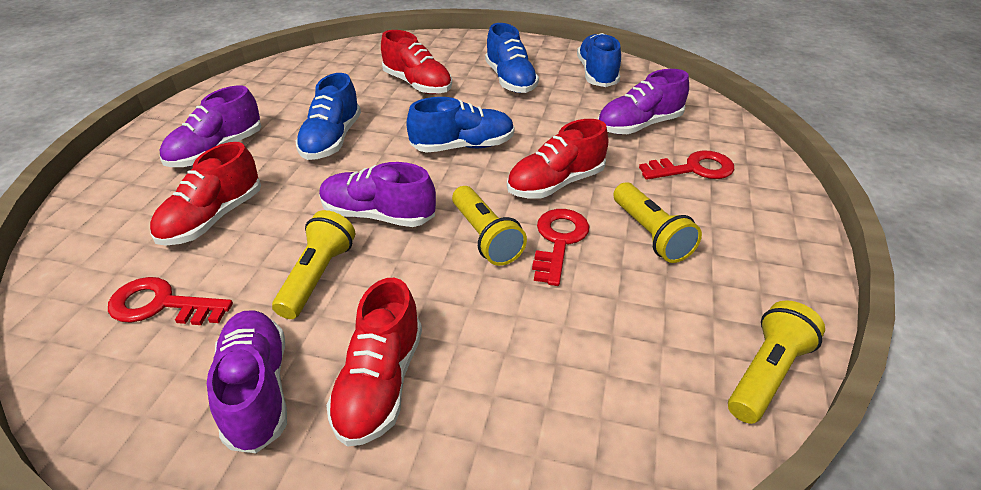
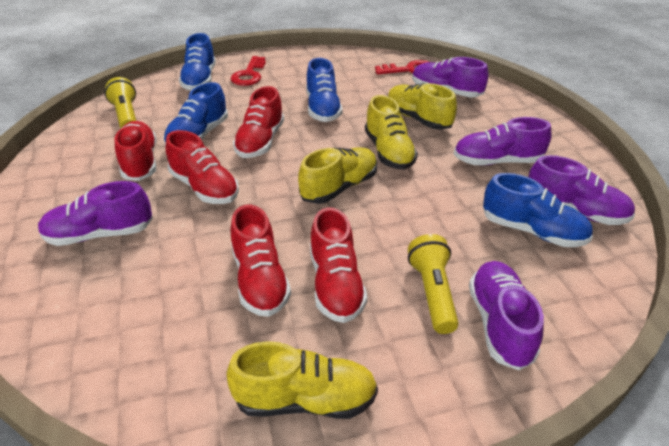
purple shoe: [160,85,262,167] [207,310,287,453] [319,162,436,227] [598,69,689,134] = 4 -> [38,181,153,246] [412,57,488,97] [454,117,552,166] [469,261,544,370] [528,155,635,225] = 5
red key: [108,277,233,325] [532,209,589,286] [639,150,734,180] = 3 -> [231,56,266,86] [375,60,429,74] = 2
red shoe: [150,142,261,246] [326,278,422,447] [381,30,452,94] [507,119,608,199] = 4 -> [114,121,156,181] [166,130,239,204] [231,205,291,317] [233,86,284,158] [310,207,368,323] = 5
yellow flashlight: [272,210,355,319] [452,186,527,266] [613,182,702,263] [728,300,825,424] = 4 -> [105,77,136,128] [408,234,459,334] = 2
yellow shoe: none = 0 -> [227,341,378,419] [298,147,377,204] [365,95,418,170] [388,83,457,130] = 4

